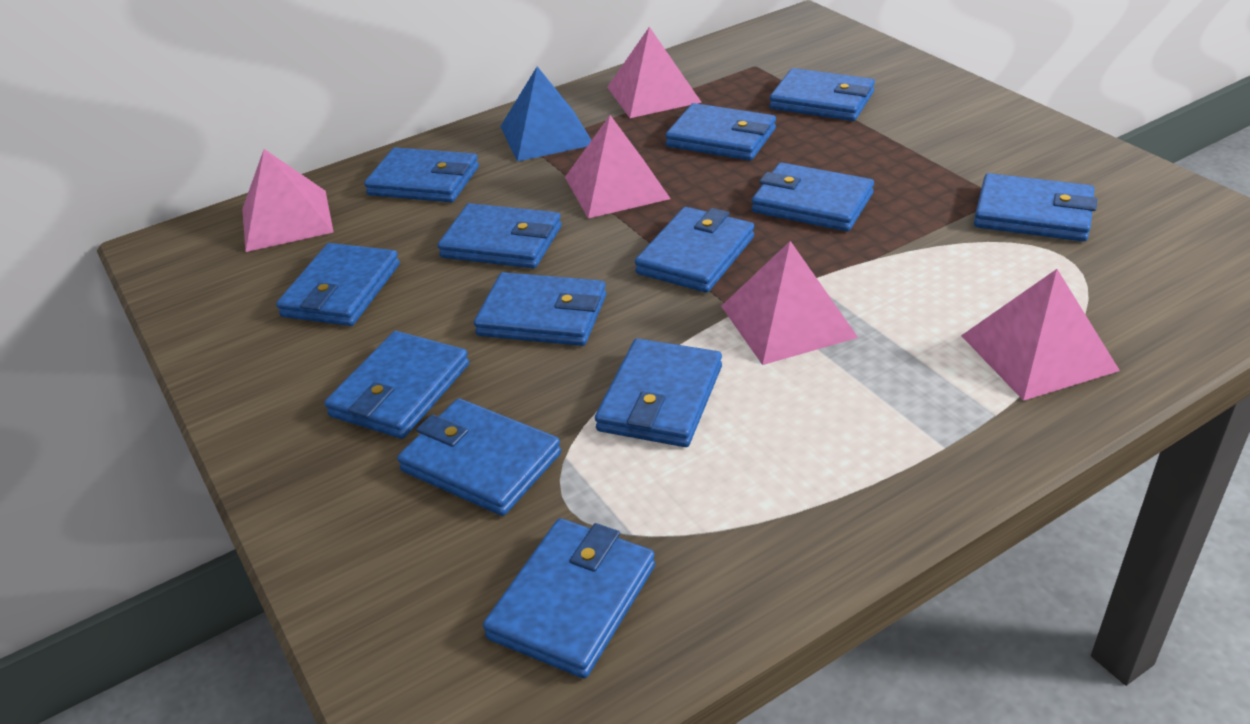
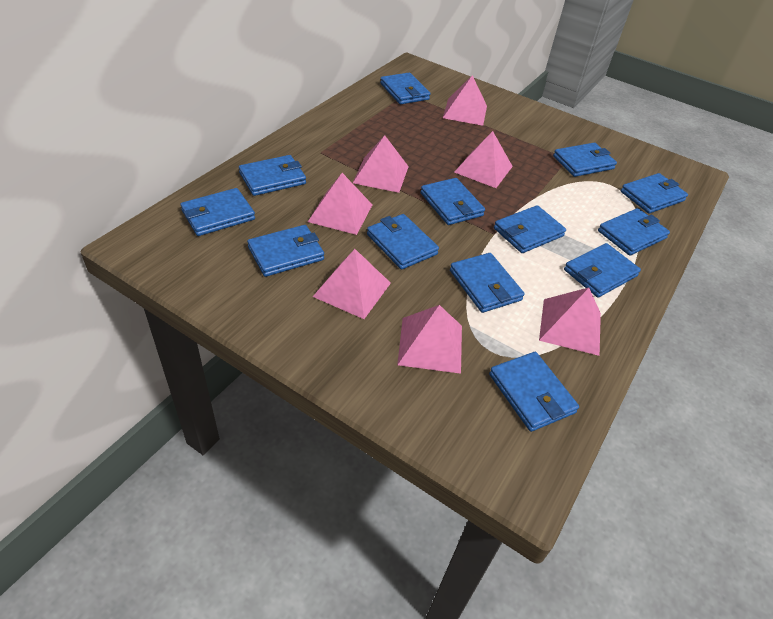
blue pyramid: [500,66,591,162] = 1 -> none = 0
pink pyramid: [242,149,334,252] [565,115,671,218] [607,27,702,118] [721,241,858,365] [961,269,1120,401] = 5 -> [308,173,372,235] [313,249,391,319] [353,135,409,193] [397,305,462,374] [443,75,487,126] [454,131,513,188] [539,287,601,356] = 7

